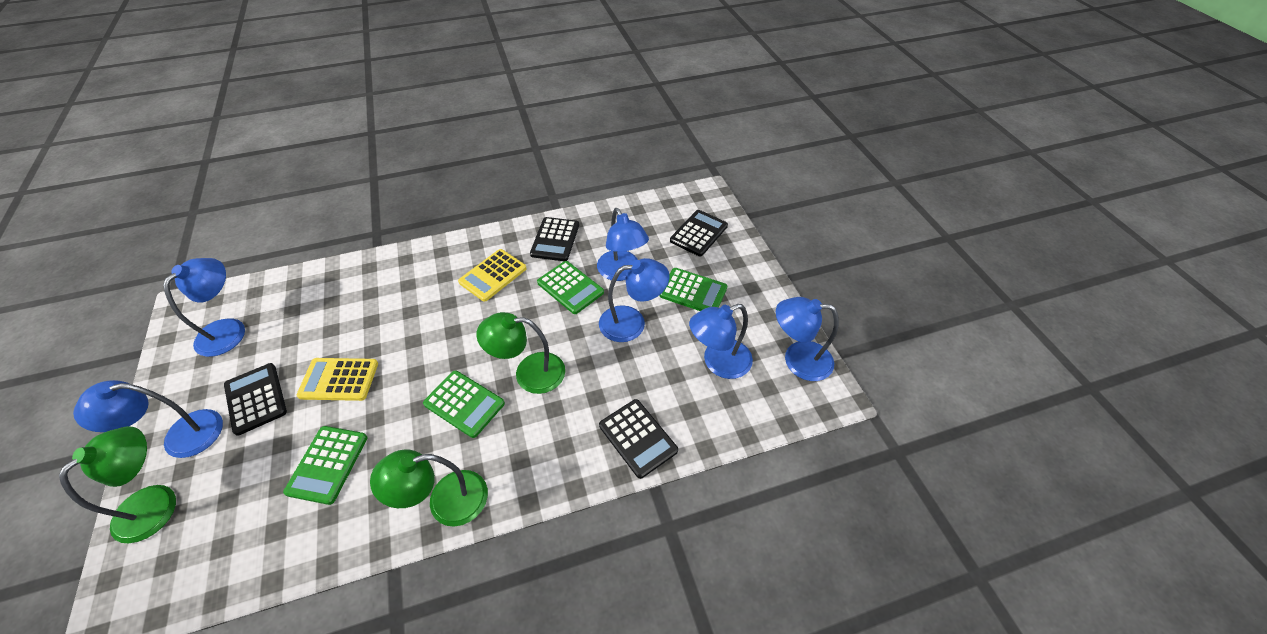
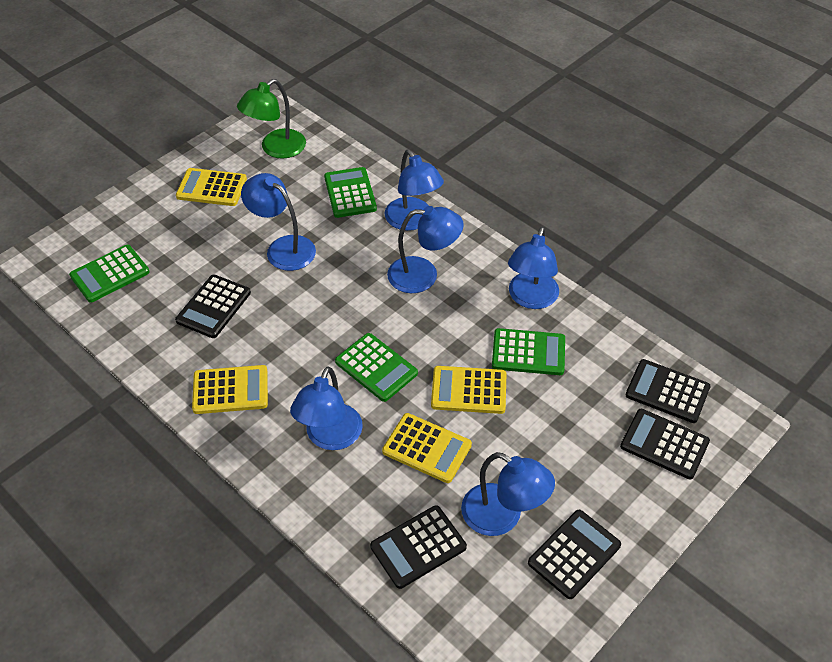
black calculator: [224,363,287,436] [530,217,579,261] [599,399,678,479] [670,210,728,256] = 4 -> [175,275,251,338] [370,505,467,589] [528,510,621,599] [620,409,710,479] [626,359,711,423] = 5
green lamp: [59,426,176,543] [370,449,488,527] [476,312,565,394] = 3 -> [237,79,306,159] = 1
yellow calculator: [297,358,378,401] [458,249,527,302] = 2 -> [176,168,247,206] [192,365,268,414] [382,413,472,483] [431,366,507,414] = 4

